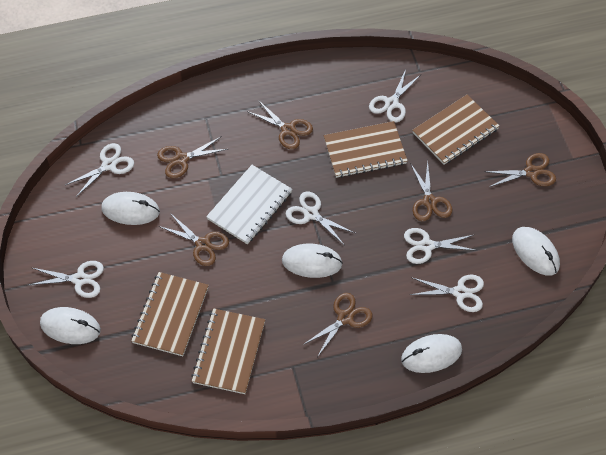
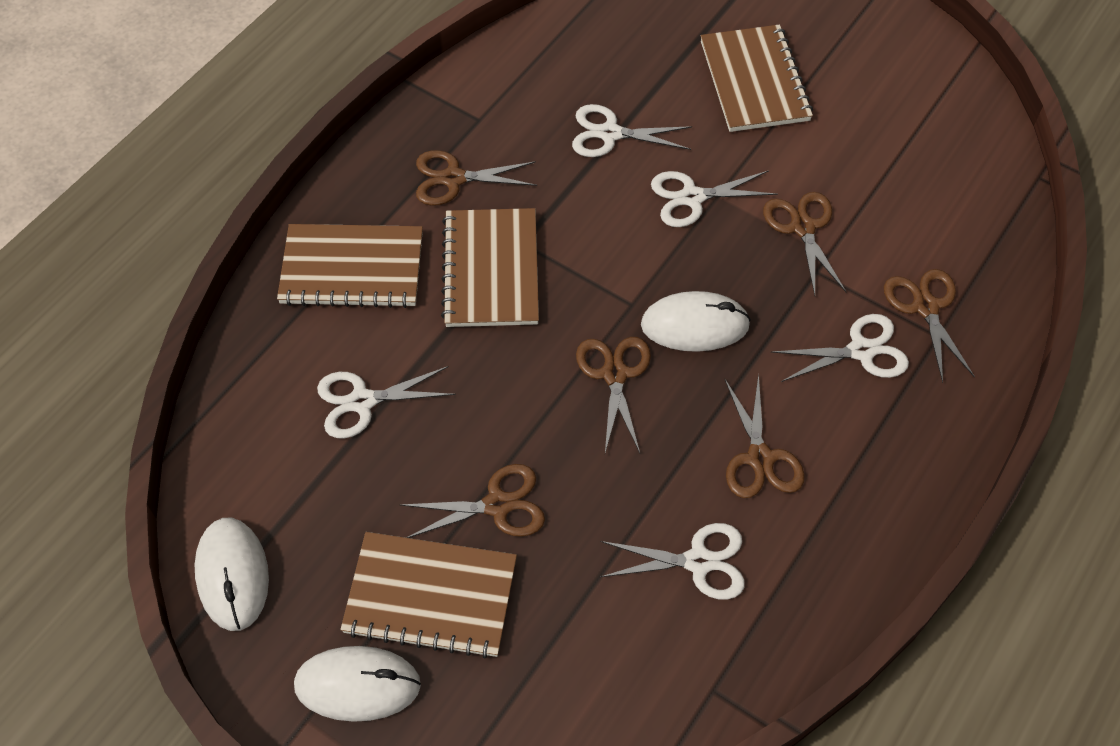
white mouse: [40,307,101,344] [102,192,160,225] [282,244,343,278] [401,334,462,373] [512,227,560,276] = 5 -> [195,518,269,631] [294,646,421,722] [641,291,751,352] = 3
white notebook: [206,165,292,244] = 1 -> none = 0
white scissors: [29,261,104,298] [66,143,134,197] [286,192,355,245] [369,69,420,122] [404,228,478,264] [410,275,484,312] = 6 -> [317,366,456,439] [572,104,692,157] [600,523,745,600] [651,171,778,227] [771,314,909,382] = 5

